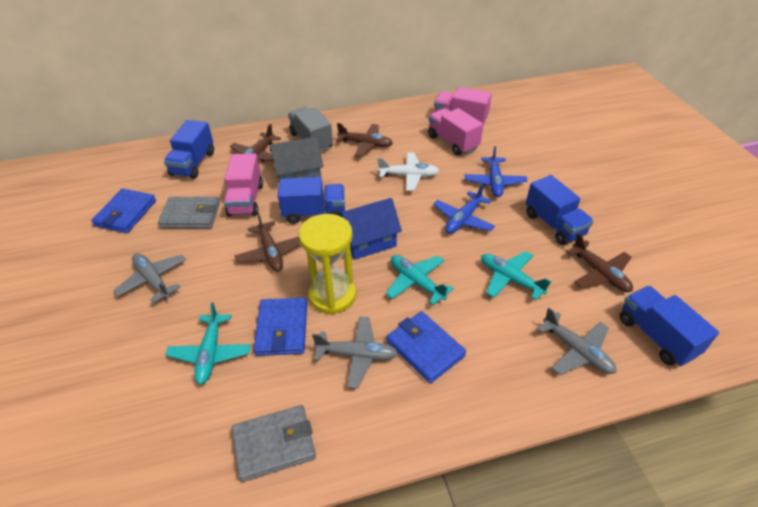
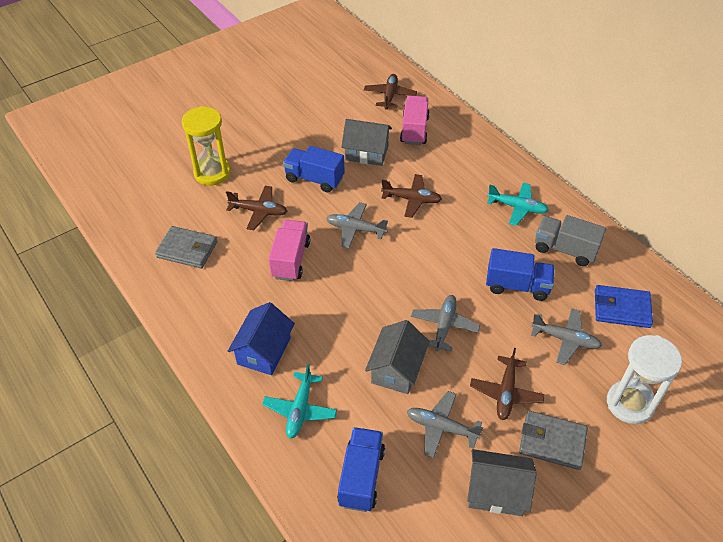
blue plane: [433,184,495,234] [465,146,527,197] = 2 -> none = 0
blue truck: [164,120,214,179] [278,177,345,224] [526,175,594,245] [620,286,719,366] = 4 -> [283,146,345,193] [337,427,385,512] [486,248,555,301] = 3
blue wallet: [91,189,156,233] [254,298,307,356] [387,311,466,383] = 3 -> [595,285,653,328] = 1
grey house: [270,137,323,179] = 1 -> [341,119,392,166] [365,320,430,394] [467,449,536,516] = 3
grey plane: [113,253,186,303] [312,316,398,388] [537,308,617,375] = 3 -> [326,202,388,248] [407,391,483,458] [411,295,480,352] [531,308,602,365] = 4
pink truck: [224,154,263,216] [428,108,483,156] [434,87,492,125] = 3 -> [269,220,310,281] [400,96,430,145] = 2
turquoise plane: [166,302,251,385] [386,255,454,305] [481,251,552,300] = 3 -> [262,364,337,439] [487,182,549,226] = 2
white hourglass: none = 0 -> [607,335,682,424] = 1
white plane: [377,152,439,191] = 1 -> none = 0

